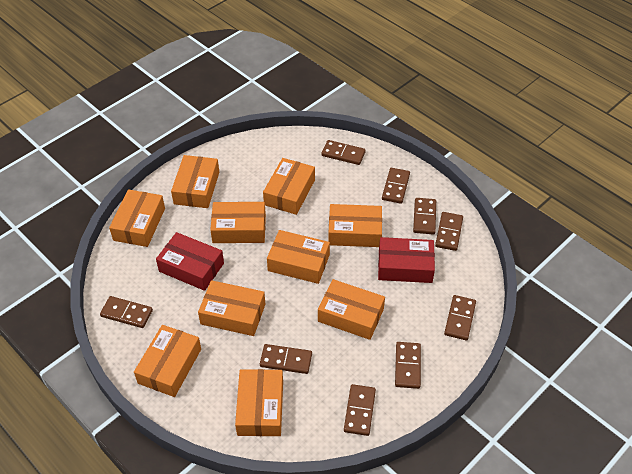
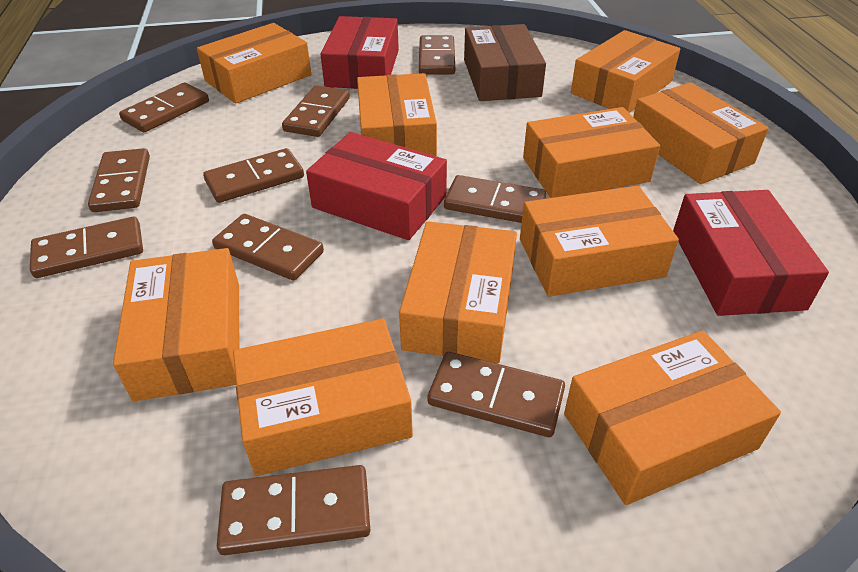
brown box: none = 0 -> [464,24,546,101] = 1
brown domino: [100,296,153,328] [260,344,312,374] [321,140,366,165] [344,384,376,436] [382,168,410,204] [395,342,421,389] [413,198,436,235] [435,212,463,251] [444,295,476,340] = 9 -> [30,217,143,278] [88,148,150,212] [119,83,209,132] [203,148,304,203] [212,214,324,281] [217,465,370,555] [282,85,350,137] [419,35,455,75] [428,352,565,437] [444,175,546,223] = 10
red box: [156,232,224,291] [378,237,435,283] = 2 -> [306,132,447,240] [321,16,399,89] [673,190,829,316] = 3

